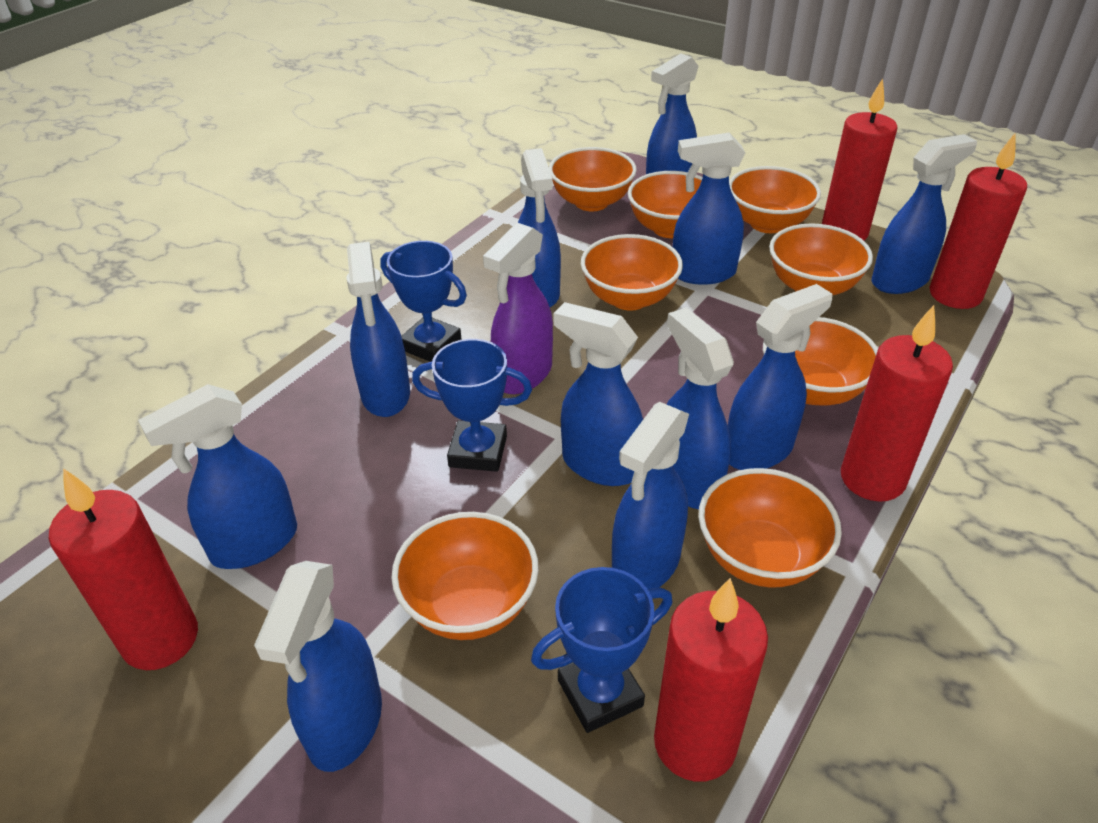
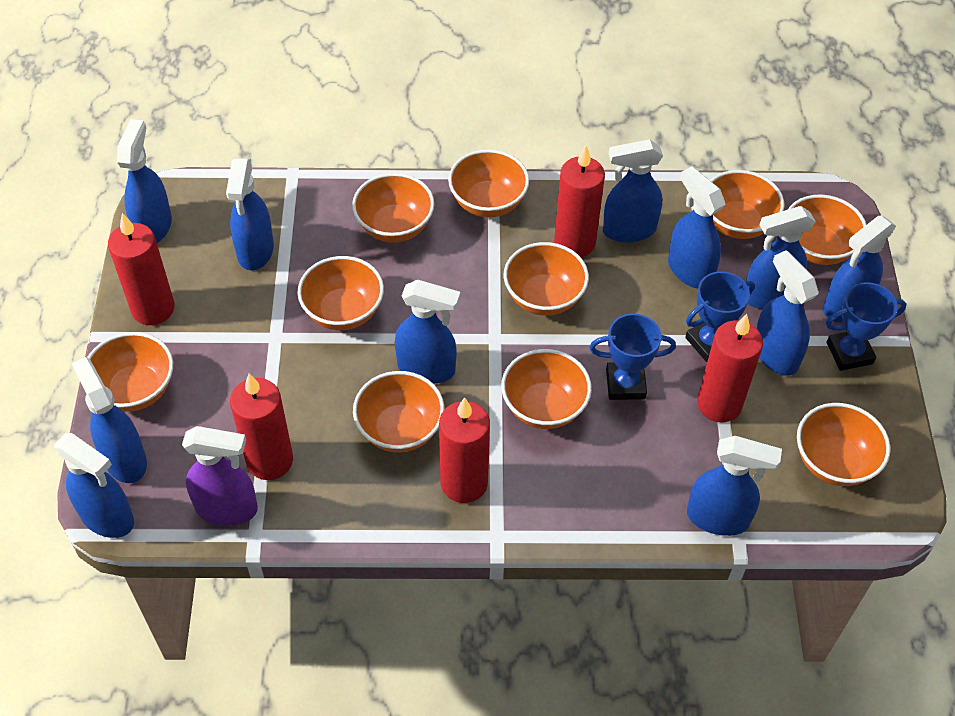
orange bowl: [391,512,539,640] [549,147,637,211] [581,234,683,311] [628,171,703,238] [698,468,842,588] [729,166,821,233] [763,317,878,406] [769,223,873,295] = 8 -> [87,332,173,412] [297,256,384,330] [352,173,434,243] [353,371,444,453] [448,149,529,218] [501,349,592,429] [504,242,589,316] [710,170,784,239] [788,194,866,265] [797,403,890,486] = 10

